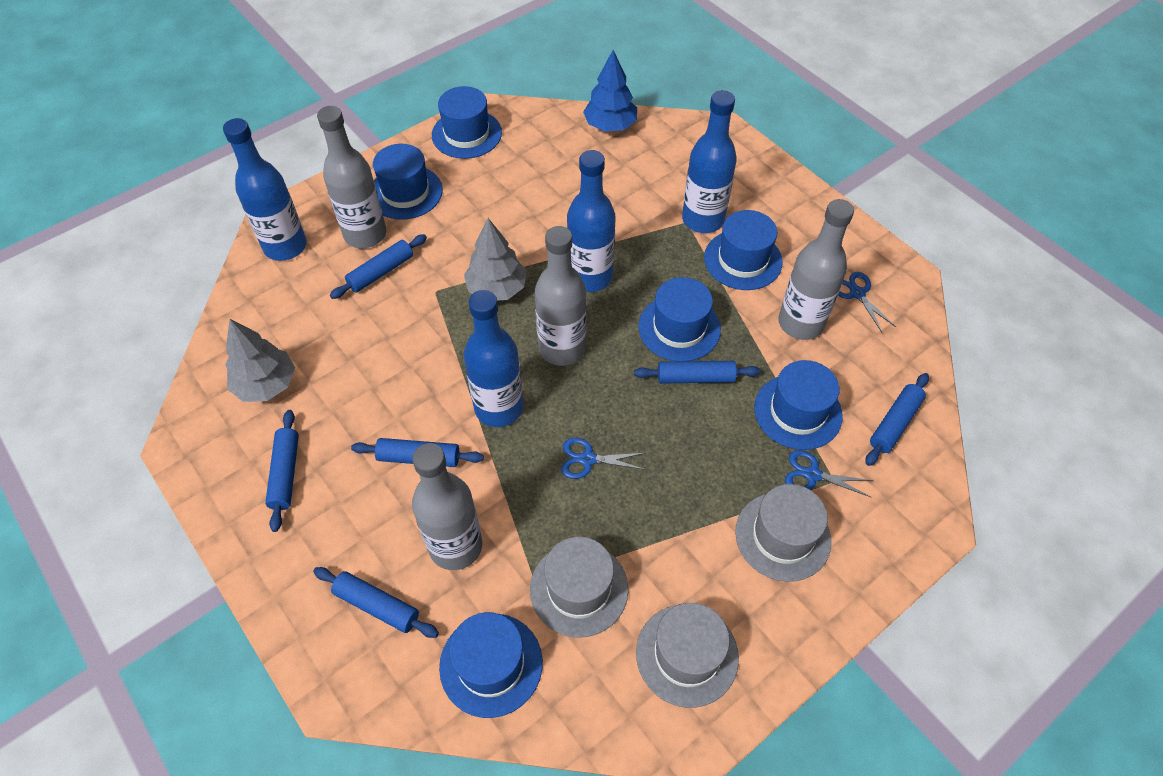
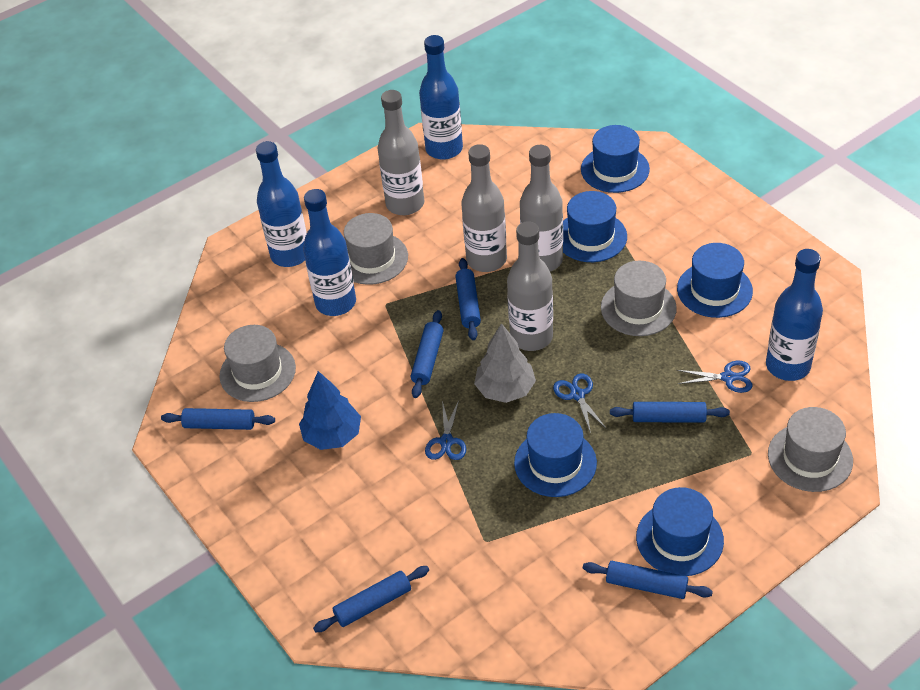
blue hat: [373,144,443,220] [432,86,502,159] [439,612,543,718] [639,277,721,361] [704,210,783,290] [754,360,843,450] = 6 -> [514,413,597,497] [563,191,627,262] [581,125,650,193] [636,487,724,576] [677,243,753,318] = 5
grey hat: [530,537,628,638] [636,603,739,708] [735,484,831,582] = 3 -> [219,325,296,402] [344,213,408,285] [601,261,677,336] [768,407,853,492] = 4
grey tree: [225,319,295,402] [464,218,527,301] = 2 -> [474,323,536,403] = 1

